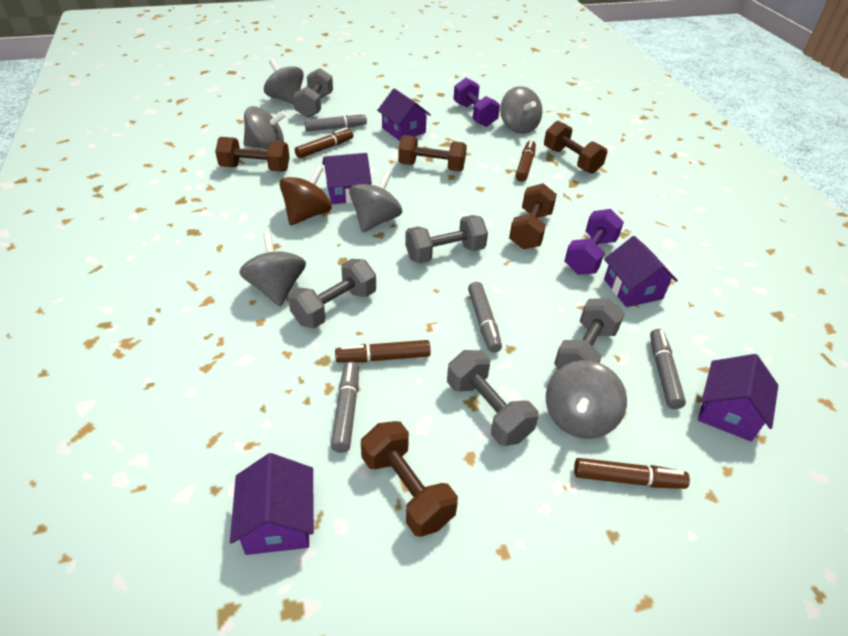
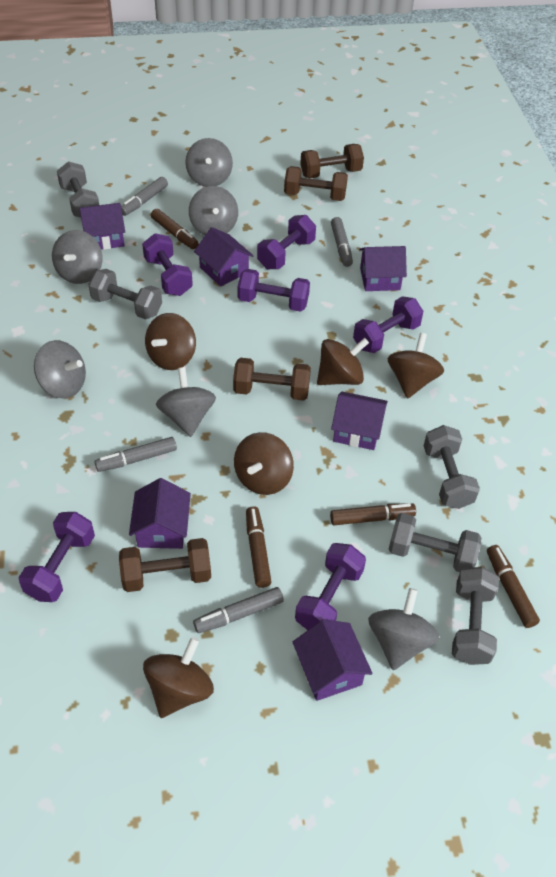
brown dumbbell: [215,137,290,172] [361,421,458,537] [398,135,467,171] [509,183,557,249] [544,121,607,174] = 5 -> [119,538,211,592] [233,358,311,401] [284,166,348,201] [300,144,364,178] = 4
brown spinning top: [279,165,332,225] = 1 -> [143,637,214,718] [145,313,196,370] [234,432,294,495] [317,338,369,385] [388,333,444,399] = 5
purple dumbbell: [454,78,500,127] [564,209,624,275] = 2 -> [18,512,95,602] [142,233,193,296] [238,269,310,312] [257,215,316,269] [295,543,366,630] [353,296,423,353] = 6
purple house: [230,453,314,555] [322,153,372,204] [377,88,431,141] [604,236,678,307] [698,354,778,442] = 5 -> [80,203,125,250] [129,478,191,549] [194,227,253,287] [293,619,373,701] [331,392,388,450] [359,246,407,291] = 6

